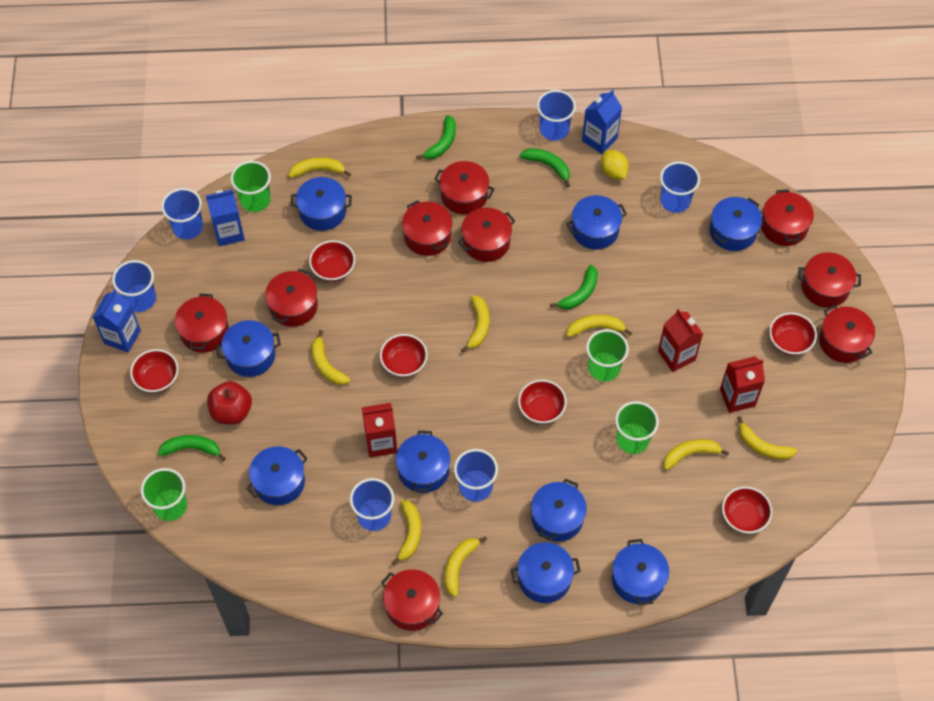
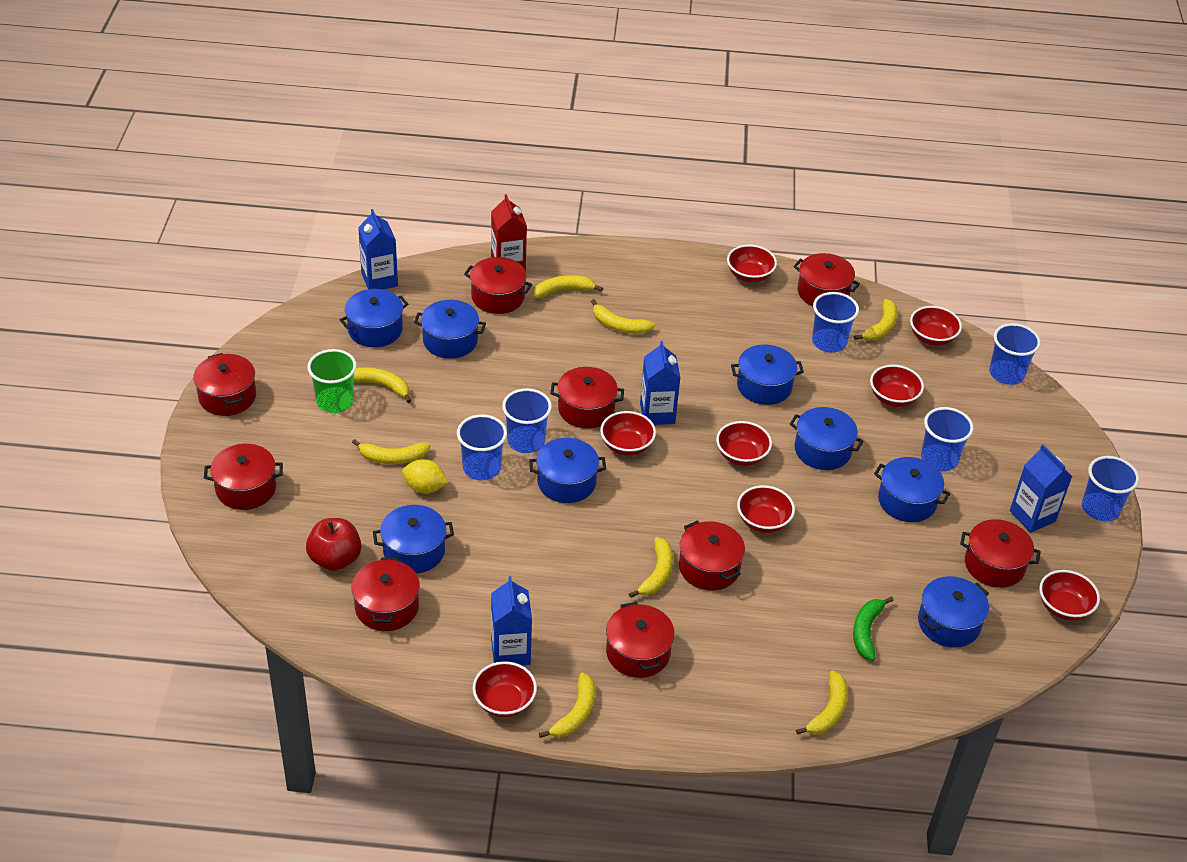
blue carton: [93,289,141,352] [206,189,245,246] [582,90,622,154] = 3 -> [358,209,398,289] [491,576,532,665] [640,341,680,425] [1010,444,1073,533] = 4
blue pot: [216,320,281,377] [246,446,308,505] [290,177,352,231] [396,431,450,493] [511,542,581,603] [531,479,587,542] [567,195,627,250] [612,539,669,605] [710,197,762,251] = 9 -> [340,289,408,347] [373,505,454,574] [414,300,486,359] [529,438,606,503] [731,345,804,405] [790,407,864,470] [874,457,950,522] [918,576,989,648] = 8
green banana: [158,435,226,461] [416,115,456,159] [520,148,570,187] [550,265,598,309] = 4 -> [853,596,894,661] = 1
green cup: [141,468,187,521] [231,161,271,212] [586,329,629,382] [615,401,659,454] = 4 -> [307,349,357,413] = 1
red bowl: [130,349,179,393] [309,240,355,282] [380,334,428,377] [518,380,567,424] [722,487,773,534] [769,312,817,355] = 6 -> [473,661,537,717] [600,411,656,456] [716,421,772,466] [727,245,777,283] [737,485,795,533] [870,365,924,407] [910,306,962,346] [1039,570,1100,621] = 8
red carton: [362,403,397,458] [658,309,703,372] [720,356,765,413] = 3 -> [491,194,527,272] = 1

